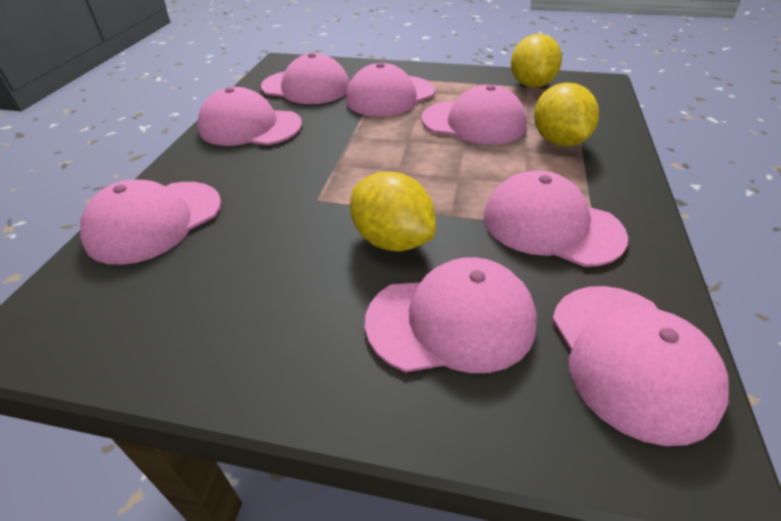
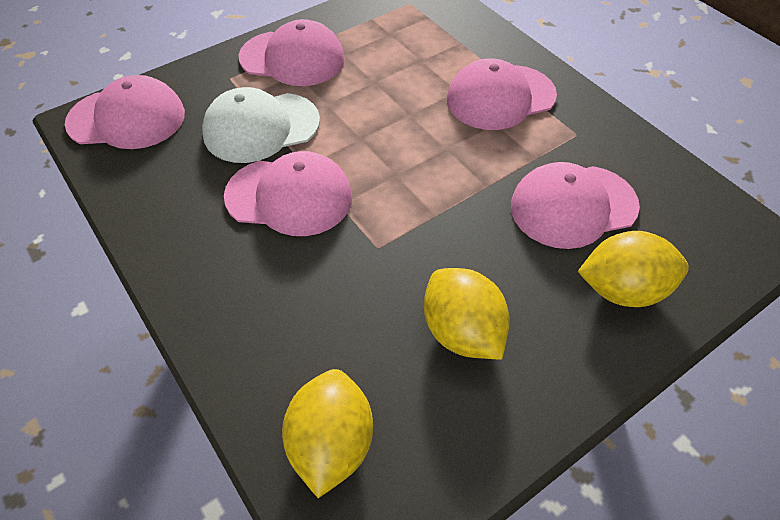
pink cap: [80,179,221,265] [197,87,302,146] [261,53,349,104] [346,63,435,117] [365,257,537,373] [421,85,527,145] [484,170,628,267] [552,286,729,446] = 8 -> [65,75,185,149] [224,151,352,236] [239,19,345,86] [447,58,557,130] [511,162,640,249] = 5
white cap: none = 0 -> [202,87,320,163] = 1

